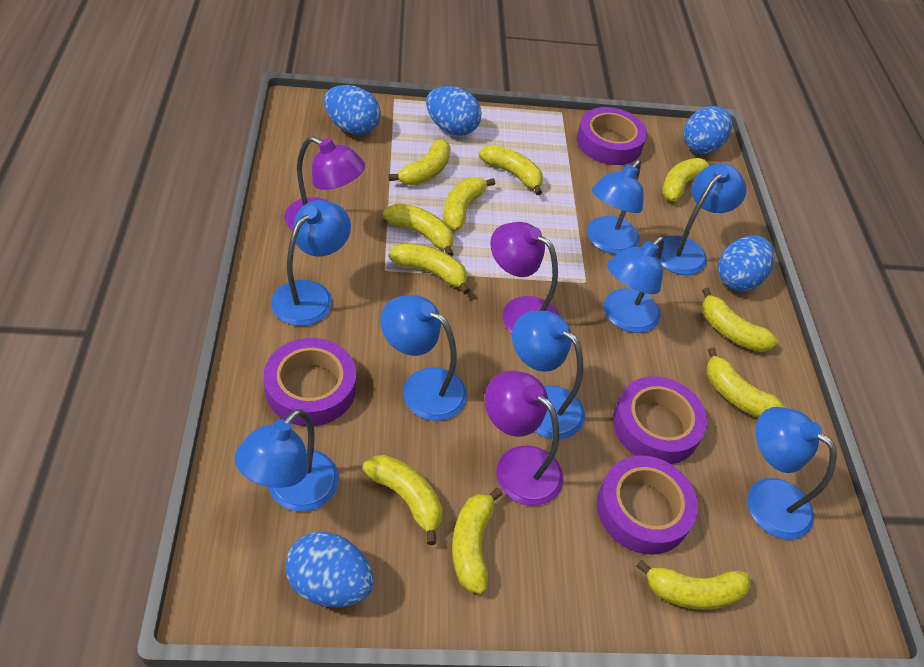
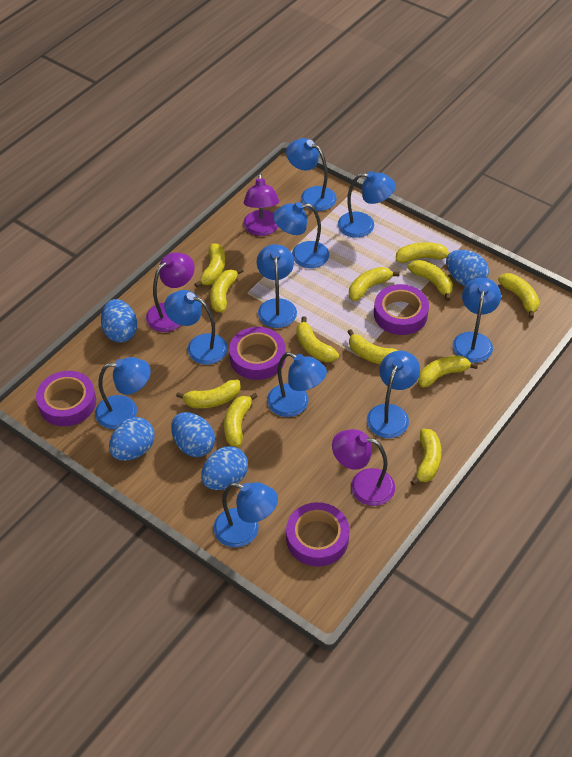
blue lamp: [234,409,339,512] [271,200,351,326] [380,295,467,421] [512,311,585,439] [587,160,644,255] [604,237,664,333] [657,163,747,275] [747,407,837,539] = 8 -> [95,357,151,429] [164,290,227,365] [214,482,278,547] [257,244,297,328] [267,352,327,417] [273,202,329,268] [286,138,337,211] [338,171,396,238] [367,351,420,438] [453,278,501,363] = 10
yellow banana: [363,455,443,545] [383,203,454,256] [388,139,451,185] [389,243,470,295] [443,177,495,231] [452,488,503,594] [479,145,543,195] [636,560,750,610] [662,158,717,201] [702,288,778,352] [706,348,786,418] = 11 -> [176,380,241,408] [195,243,225,288] [210,268,243,313] [224,393,258,447] [296,317,339,362] [347,329,399,364] [349,267,399,301] [396,242,449,263] [408,260,453,301] [411,429,441,486] [418,355,478,388] [498,273,540,319] = 12

